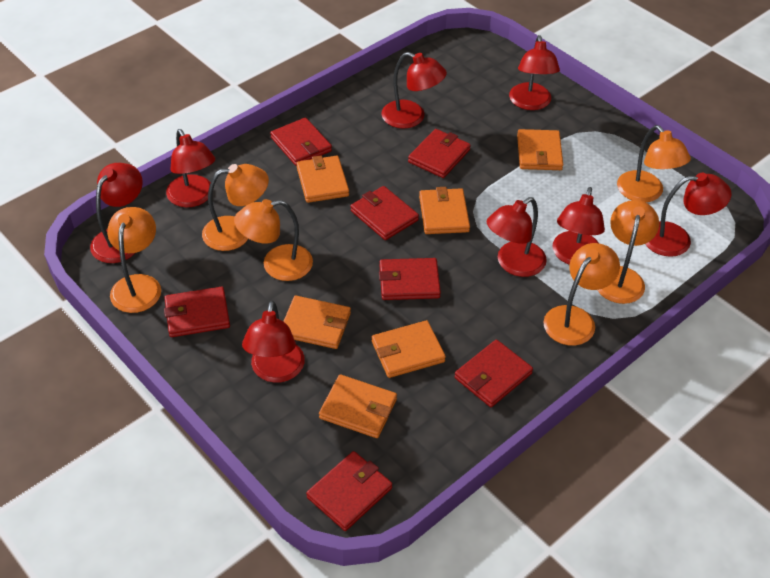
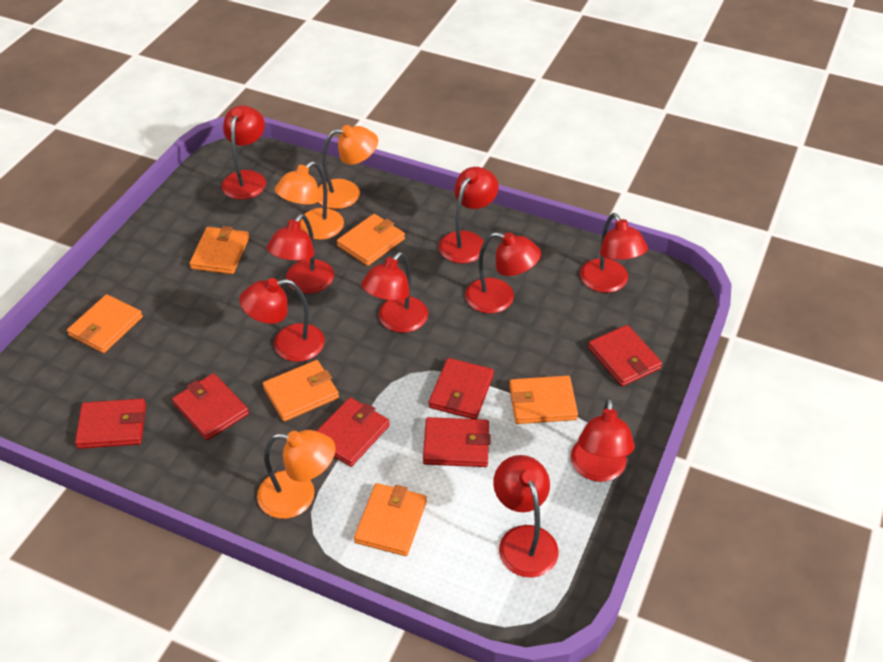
orange lamp: [107,207,161,313] [202,164,269,251] [234,199,313,281] [543,243,620,346] [598,200,659,304] [617,125,691,202] = 6 -> [257,430,336,519] [275,161,344,240] [318,125,378,209] = 3
red lamp: [90,163,143,263] [166,129,215,207] [242,301,305,383] [381,52,447,129] [487,197,547,277] [509,35,560,110] [553,187,605,265] [645,173,732,257] = 8 -> [222,106,266,200] [239,278,325,362] [267,214,334,294] [361,252,428,333] [439,167,499,264] [465,232,541,313] [493,455,559,578] [571,398,635,482] [580,213,648,293] = 9
red wallet: [164,287,230,337] [270,118,332,166] [306,451,392,531] [350,186,419,240] [379,258,441,300] [408,129,471,178] [454,339,533,407] = 7 -> [75,399,146,449] [172,373,249,440] [317,397,390,467] [423,417,491,467] [429,358,494,419] [588,325,662,386] = 6

